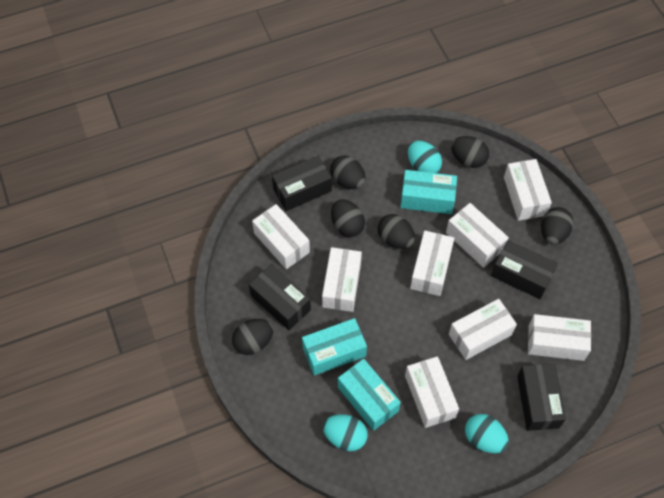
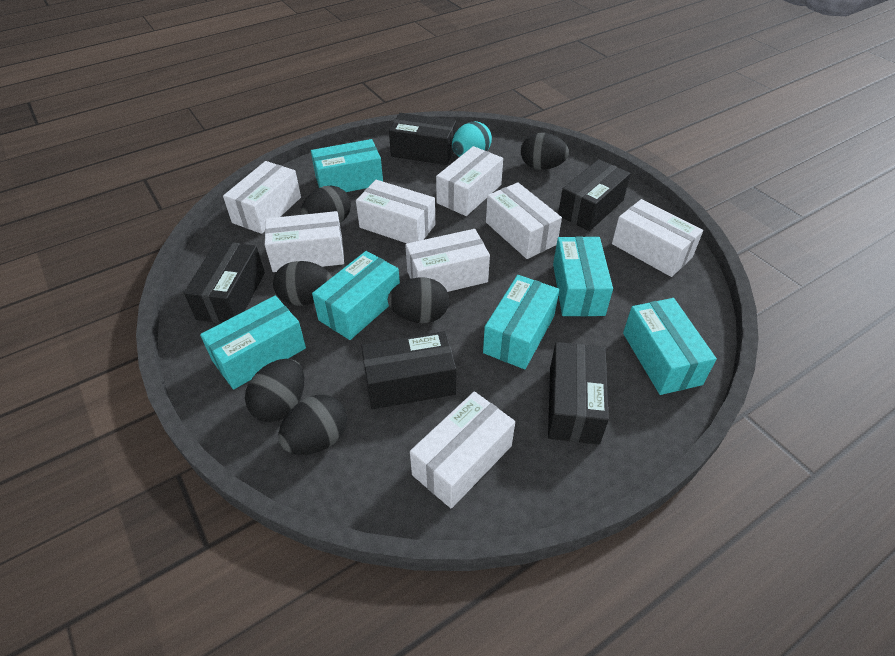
black box: [249,264,311,330] [272,156,332,211] [491,240,558,299] [517,364,566,431] = 4 -> [184,241,265,323] [361,331,456,409] [389,113,456,165] [548,342,609,445] [558,159,631,231] = 5
turquoise box: [302,318,367,376] [338,359,401,431] [400,170,457,214] = 3 -> [200,296,306,389] [311,139,383,192] [312,251,400,340] [483,275,559,369] [553,236,613,316] [623,298,717,395] = 6
turquoise egg: [323,414,368,451] [408,141,442,173] [465,414,509,453] = 3 -> [452,121,492,157] = 1

